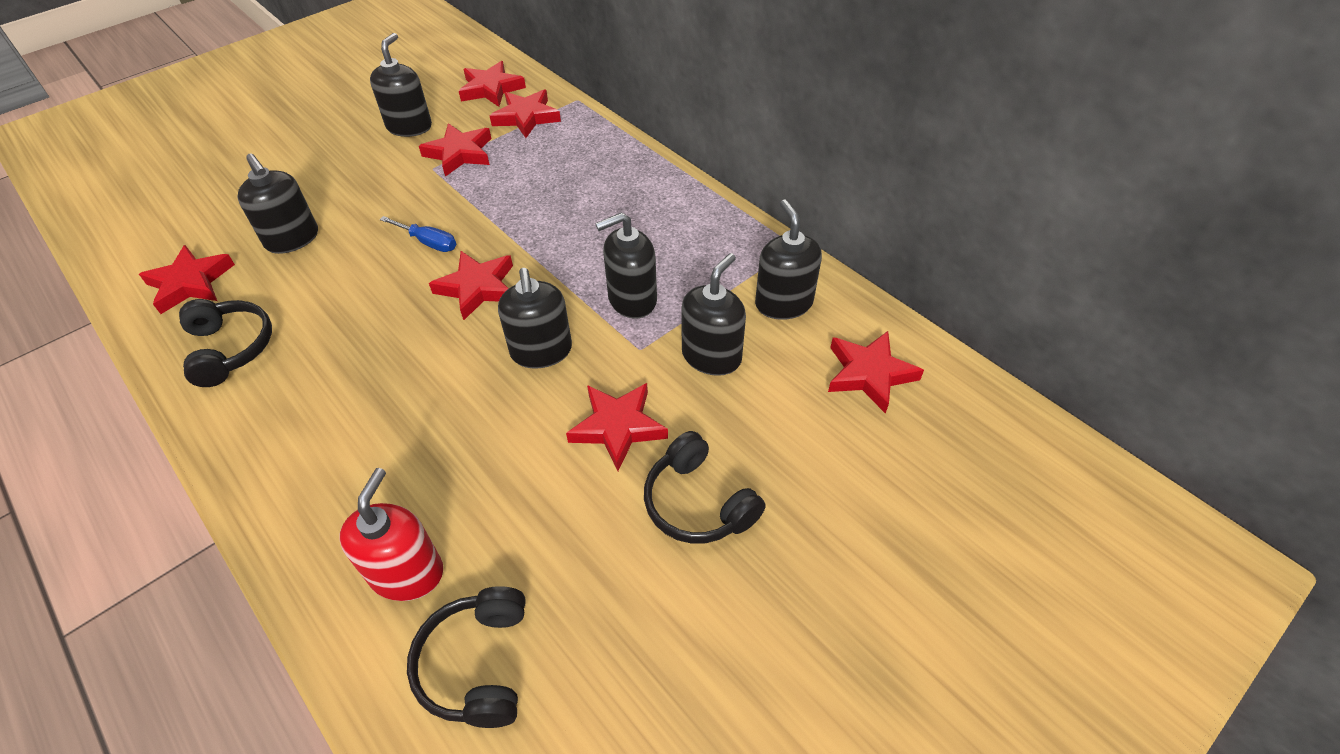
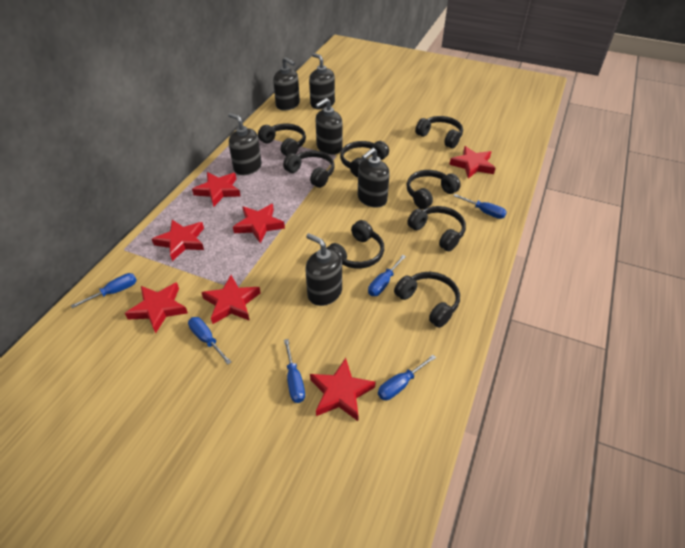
black headphones: [179,299,272,387] [407,586,526,728] [644,431,766,544] = 3 -> [258,123,306,156] [283,151,335,188] [326,220,384,269] [340,141,389,177] [394,272,460,328] [406,170,461,209] [407,206,466,251] [415,116,463,149] = 8
blue screwdriver: [380,216,456,252] = 1 -> [71,273,137,308] [188,317,231,364] [284,339,305,403] [368,255,406,296] [378,355,436,400] [454,194,507,219] = 6
red soap dispenser: [339,468,443,601] = 1 -> none = 0

